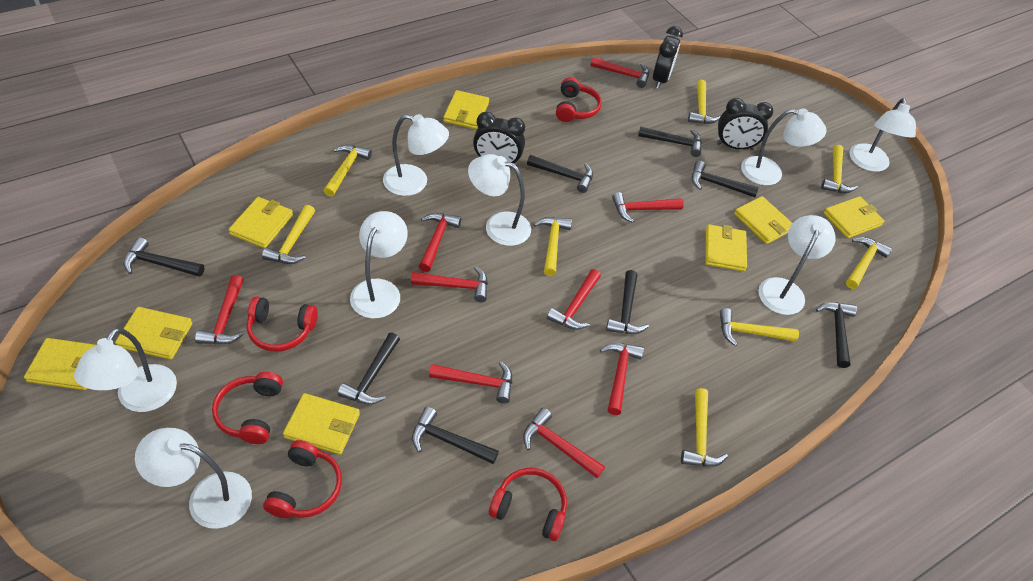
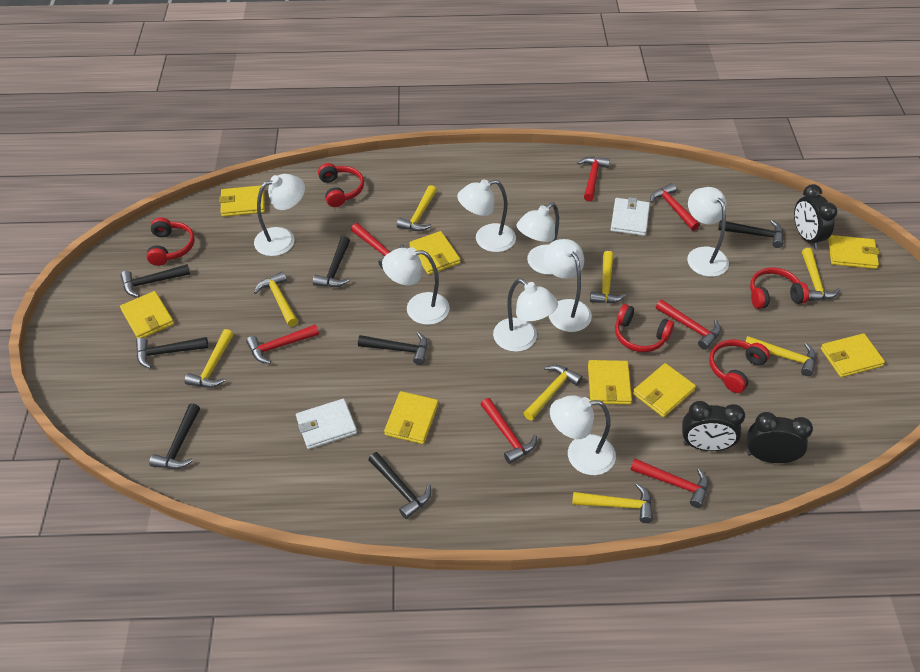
black hammer: [123,237,204,277] [338,333,400,405] [412,407,499,464] [527,155,593,193] [606,270,649,334] [638,126,702,157] [692,161,759,197] [816,302,857,368] = 8 -> [121,264,190,297] [136,337,208,369] [149,403,200,469] [313,236,350,287] [358,332,428,365] [368,452,431,519] [718,220,783,248] = 7
red hammer: [195,275,244,344] [411,266,488,302] [419,213,461,272] [429,361,512,404] [523,408,605,478] [547,269,601,330] [591,57,649,88] [600,343,644,415] [612,192,684,223] = 9 -> [246,324,319,364] [351,223,404,269] [480,398,537,464] [577,157,610,201] [630,459,708,508] [650,183,700,231] [656,300,721,350] = 7
white wallet: none = 0 -> [296,399,357,449] [611,197,650,236] = 2

